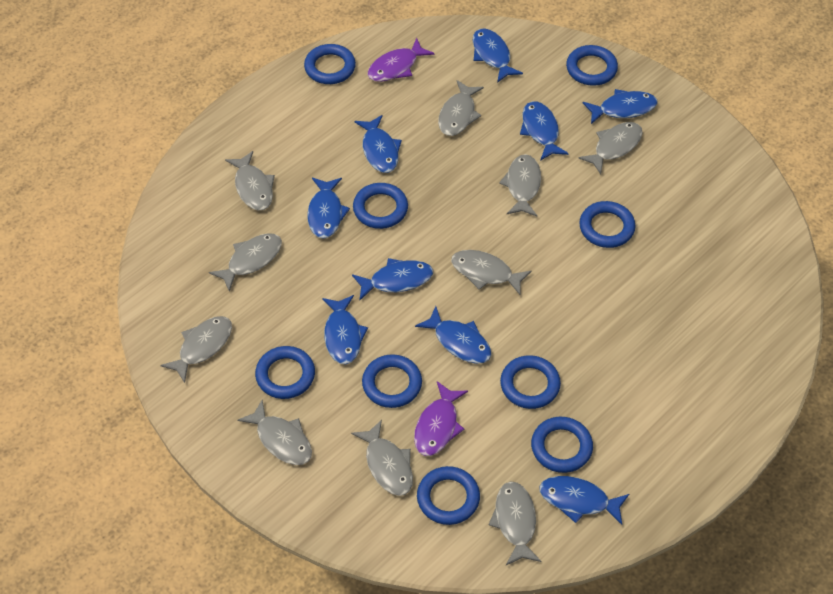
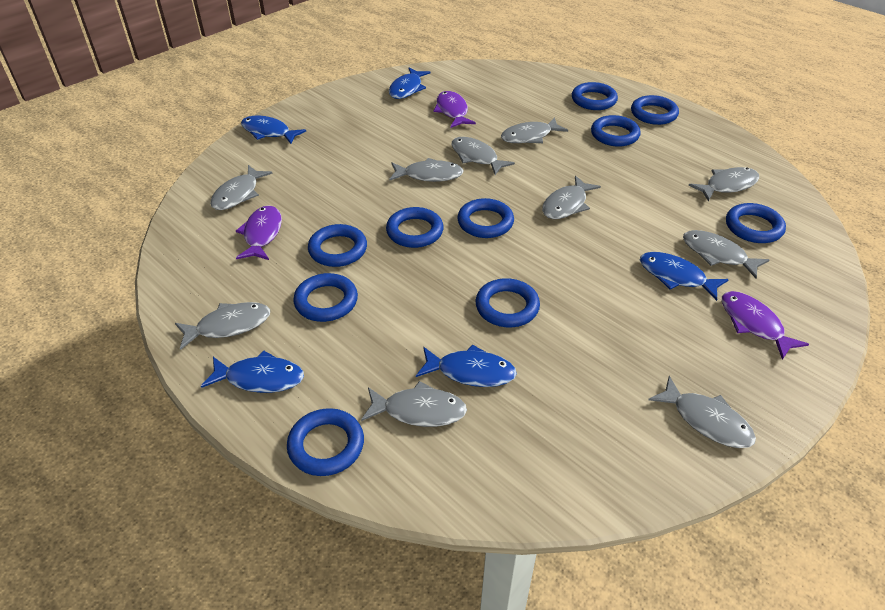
blue fish: [307,178,350,239] [322,295,368,364] [352,258,433,300] [354,115,402,173] [415,306,491,364] [473,28,523,83] [520,101,569,161] [539,476,629,525] [583,89,658,124] = 9 -> [201,350,304,393] [241,116,306,144] [389,68,431,99] [416,344,517,387] [640,252,729,301] = 5
blue ring: [255,346,315,399] [304,44,356,84] [353,183,408,229] [362,354,422,408] [417,466,480,525] [500,355,561,409] [531,417,593,473] [566,45,618,86] [579,201,635,248] = 9 -> [287,408,364,476] [293,273,358,322] [308,224,367,267] [386,207,444,248] [457,198,514,238] [476,278,540,327] [572,82,618,110] [591,115,641,147] [631,95,679,125] [726,203,786,243] = 10
purple fish: [368,38,434,82] [414,381,468,456] = 2 -> [236,206,282,260] [434,91,476,128] [722,291,809,360] = 3

